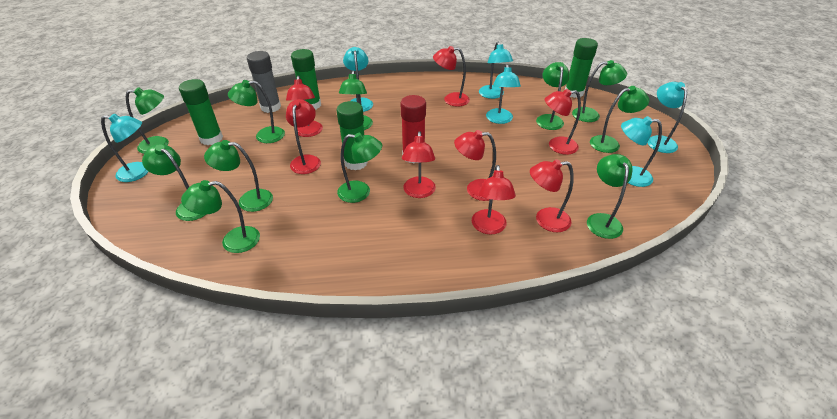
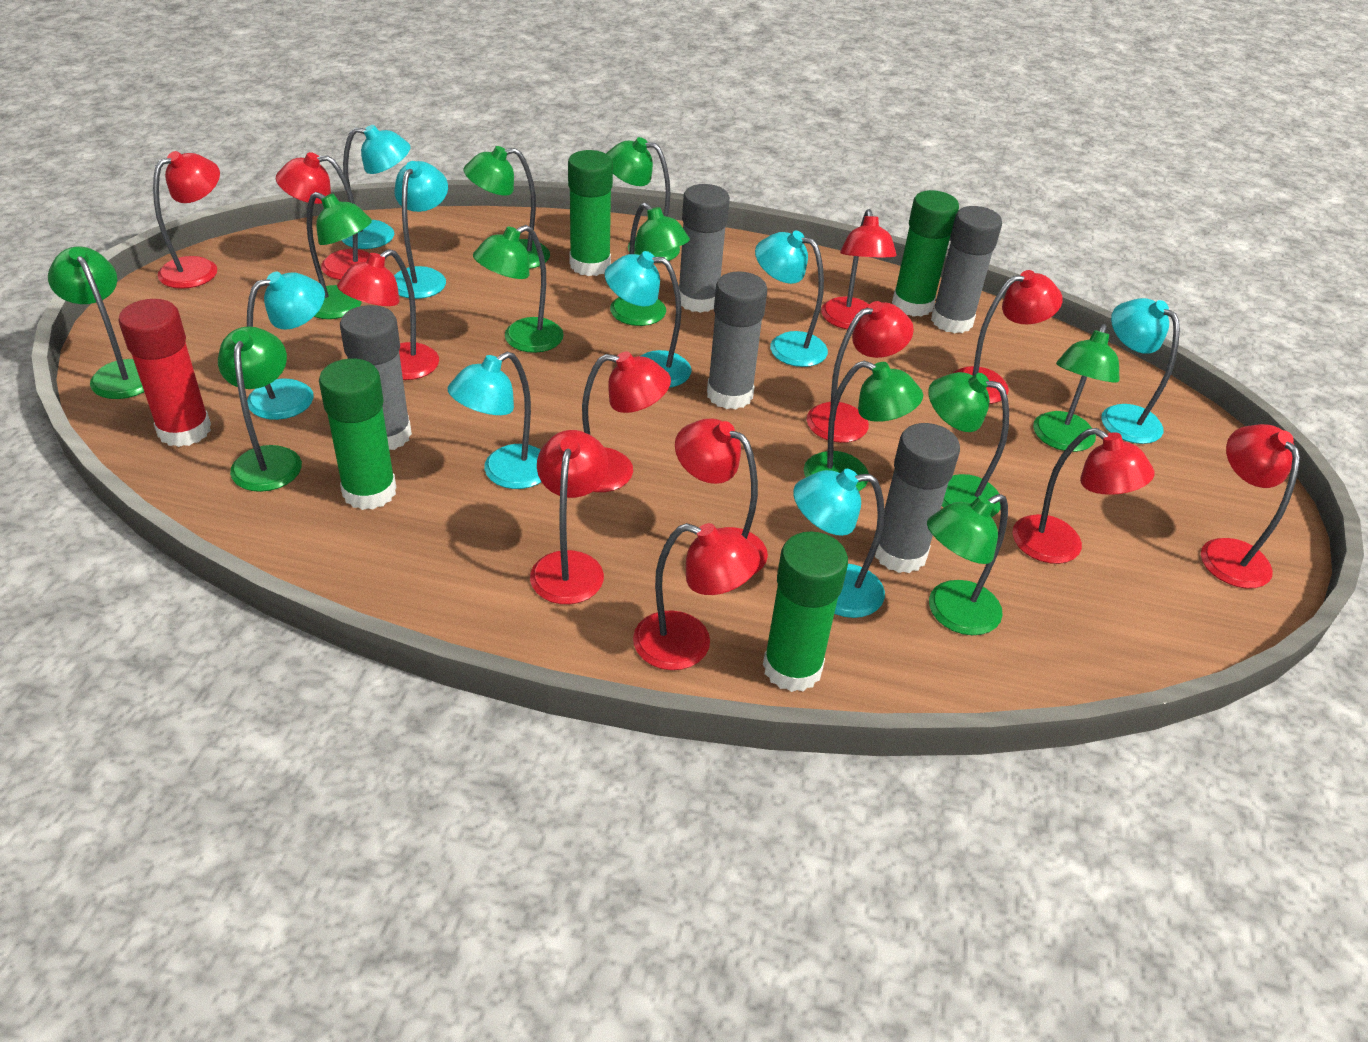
grey glue stick: [247,51,281,113] = 1 -> [340,305,412,450] [679,184,730,313] [707,271,767,410] [875,423,960,573] [931,206,1002,333] = 5
red lamp: [286,76,323,137] [286,99,321,174] [402,131,436,198] [433,46,470,107] [454,130,496,201] [472,165,516,234] [530,159,574,232] [545,89,581,155] = 8 -> [153,151,220,289] [276,152,370,280] [337,249,439,380] [530,430,609,604] [582,351,671,492] [633,523,760,670] [675,418,768,575] [807,301,914,443] [821,209,897,329] [953,270,1063,404] [1012,428,1154,564] [1201,424,1300,589] = 12
turquoise lamp: [101,114,149,182] [343,47,373,112] [479,42,513,99] [486,64,521,124] [621,116,662,187] [648,82,687,153] = 6 -> [247,272,325,420] [342,125,410,249] [394,161,448,299] [447,352,541,489] [605,251,691,388] [755,231,828,367] [793,469,885,618] [1101,298,1180,444] = 8

